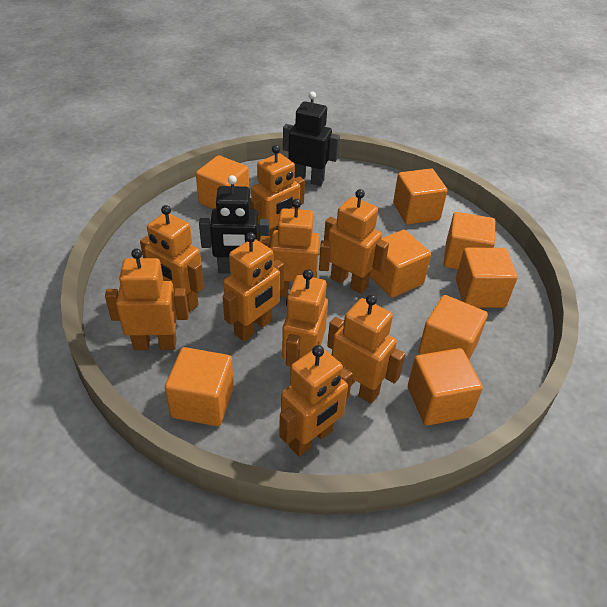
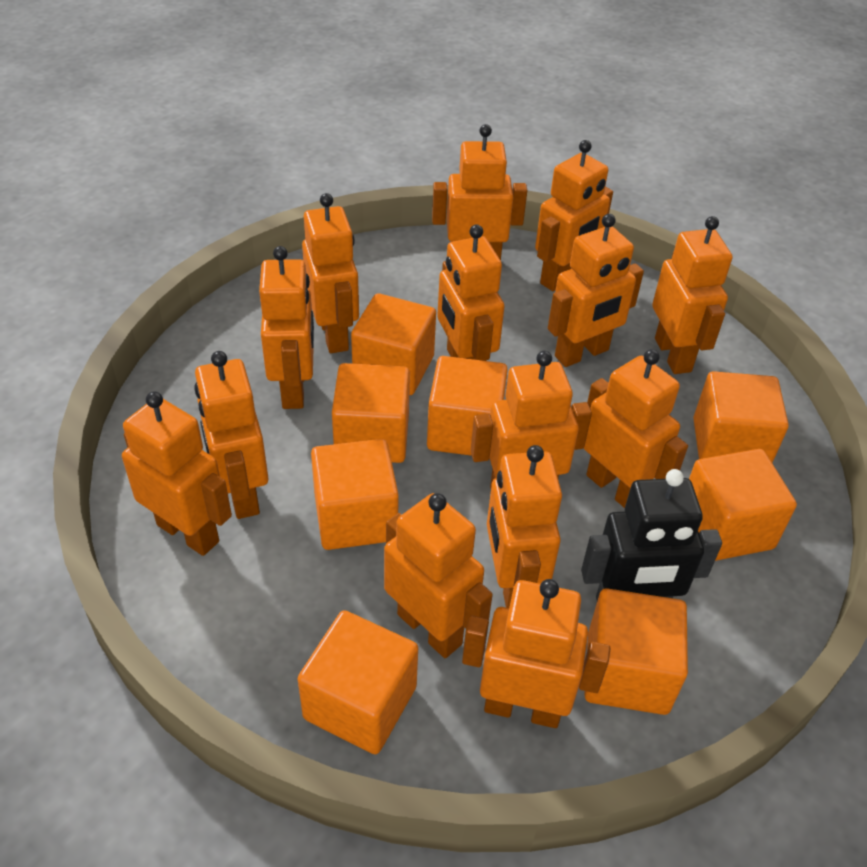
black robot: [199,175,269,273] [283,91,340,186] = 2 -> [581,469,722,601] = 1
orange robot: [105,248,189,350] [140,205,204,312] [223,232,284,341] [250,145,305,240] [259,199,331,297] [279,345,353,456] [282,269,328,367] [324,189,389,294] [327,294,405,404] = 9 -> [122,391,232,556] [194,351,268,519] [259,246,314,409] [302,193,359,353] [384,493,493,658] [432,124,527,260] [437,224,505,361] [462,579,611,728] [471,351,592,488] [487,445,562,608] [535,140,613,291] [548,214,644,367] [584,349,688,508] [652,216,732,374] = 14

